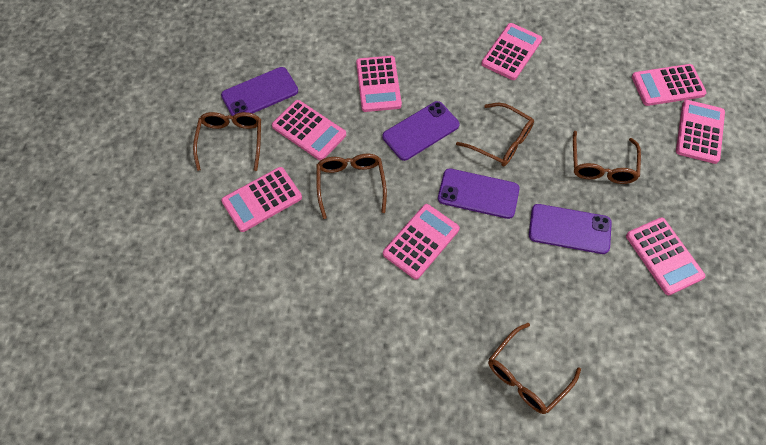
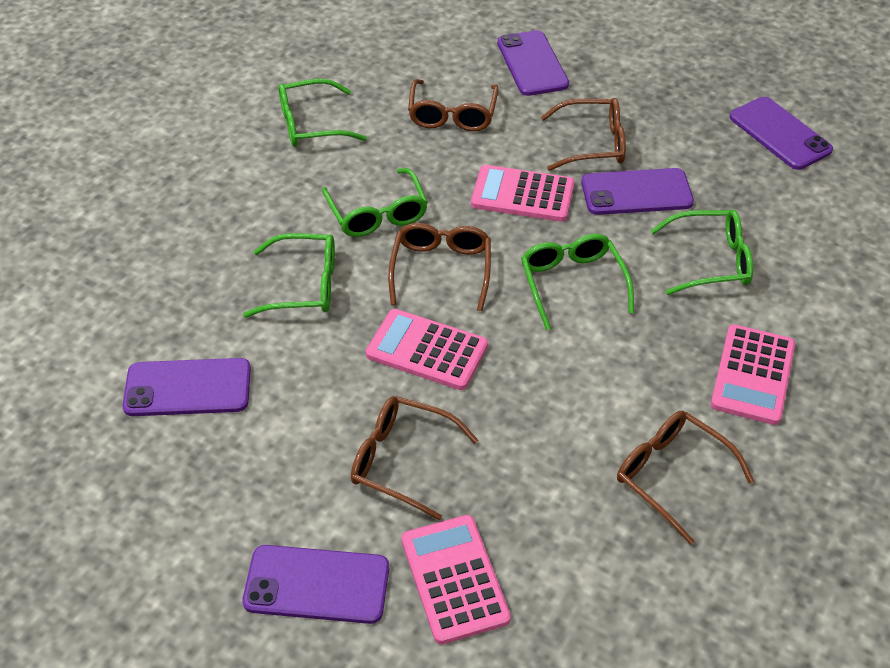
green glasses: none = 0 -> [243,233,335,318] [278,79,367,147] [322,168,428,237] [521,234,634,330] [650,210,753,295] = 5
pink calculator: [221,167,302,232] [272,100,346,161] [356,56,402,112] [383,204,460,280] [481,23,542,80] [626,218,705,295] [632,64,707,106] [676,100,725,164] = 8 -> [366,309,488,390] [401,515,511,645] [471,165,574,222] [711,324,795,425] = 4
purple phone: [221,67,298,116] [383,101,460,161] [438,169,520,219] [529,204,612,254] = 4 -> [123,358,251,416] [242,545,389,624] [497,30,569,96] [581,168,694,215] [730,97,833,170] = 5

